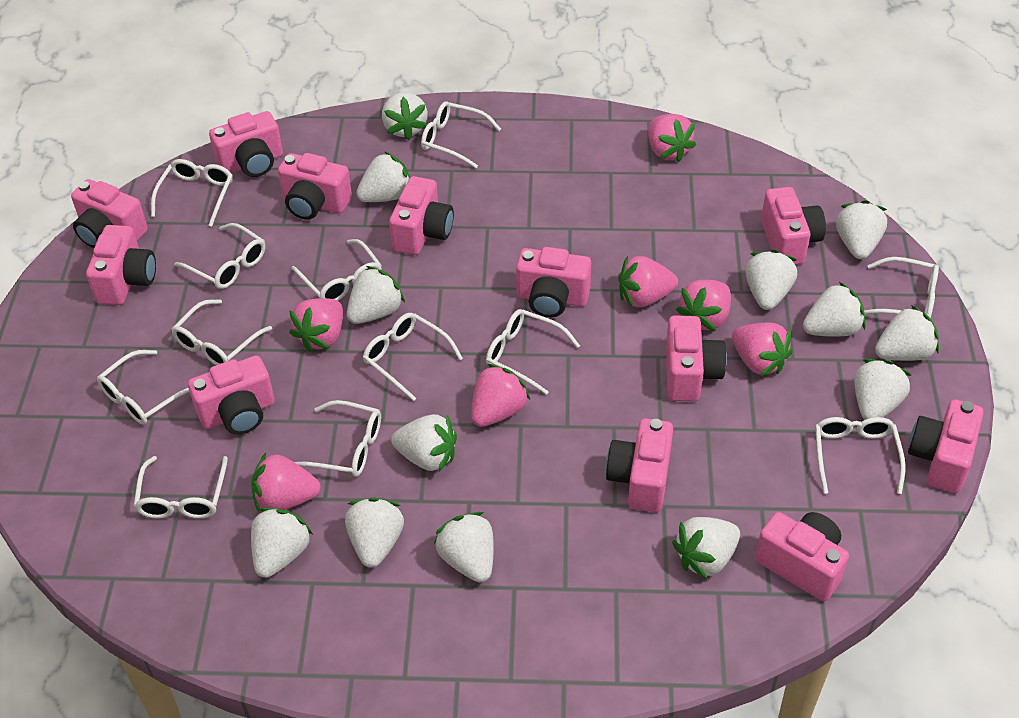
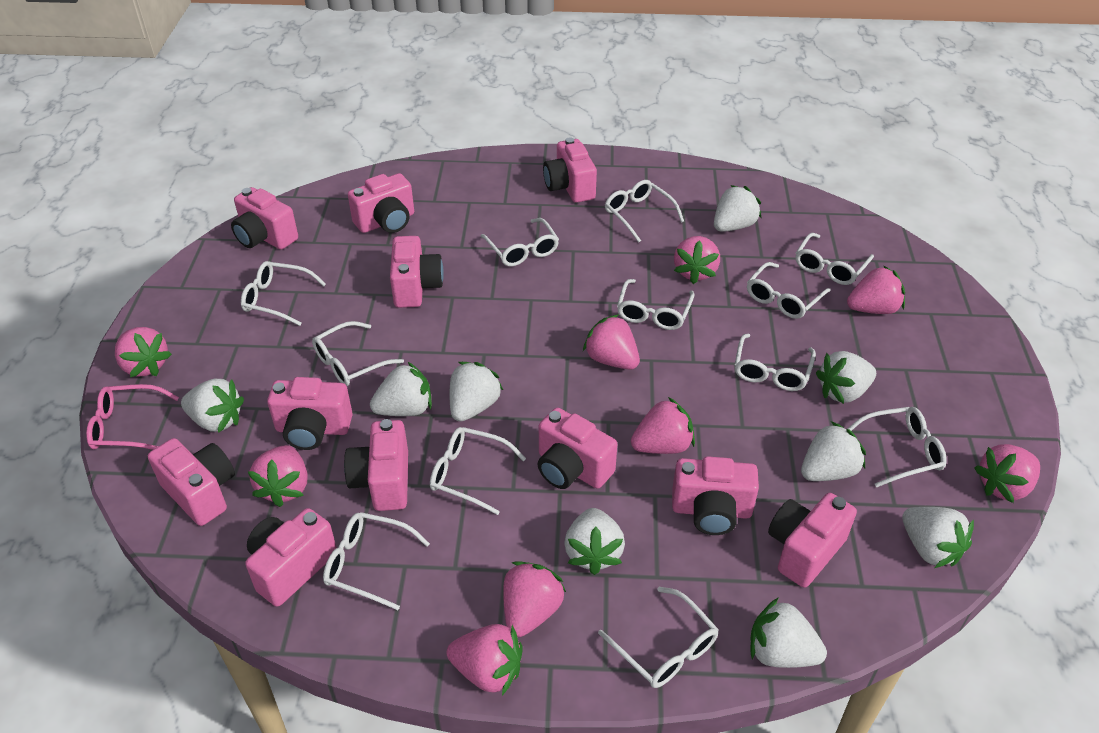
pink camera: [71,179,148,248] [86,225,156,305] [188,355,275,434] [209,111,283,177] [278,153,352,220] [389,176,454,255] [516,247,591,317] [606,418,673,512] [666,316,727,401] [755,512,849,601] [761,187,826,265] [908,399,984,493] = 12 -> [148,438,235,526] [231,187,298,249] [245,508,337,607] [267,377,353,450] [344,419,408,511] [348,173,414,233] [390,236,444,308] [538,408,617,489] [543,137,597,203] [672,456,759,535] [768,493,857,588] = 11
pink glasses: none = 0 -> [86,384,179,450] = 1
pink strawberry: [251,453,321,512] [289,298,343,352] [471,364,530,427] [618,256,678,308] [648,114,696,162] [676,280,731,331] [732,322,793,377] = 7 -> [115,327,172,377] [248,445,308,507] [446,624,523,695] [503,561,566,637] [583,314,640,370] [631,397,695,454] [674,236,720,284] [847,265,905,314] [974,444,1040,503] = 9
white strawberry: [251,508,313,578] [345,497,404,568] [347,266,405,324] [356,151,410,202] [382,92,428,140] [391,414,457,472] [434,512,494,583] [672,517,740,580] [745,249,797,310] [803,282,866,337] [836,200,887,259] [854,359,911,420] [875,305,939,361] = 13 -> [181,379,244,433] [370,362,432,416] [449,362,503,422] [565,508,625,575] [714,185,761,232] [750,597,827,668] [801,421,866,481] [816,351,876,404] [902,507,974,568] = 9

